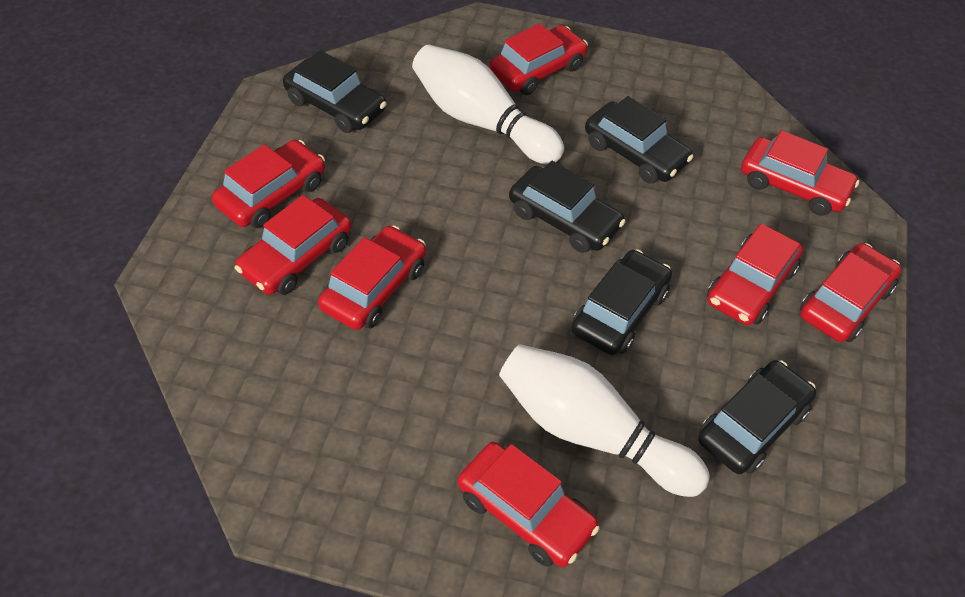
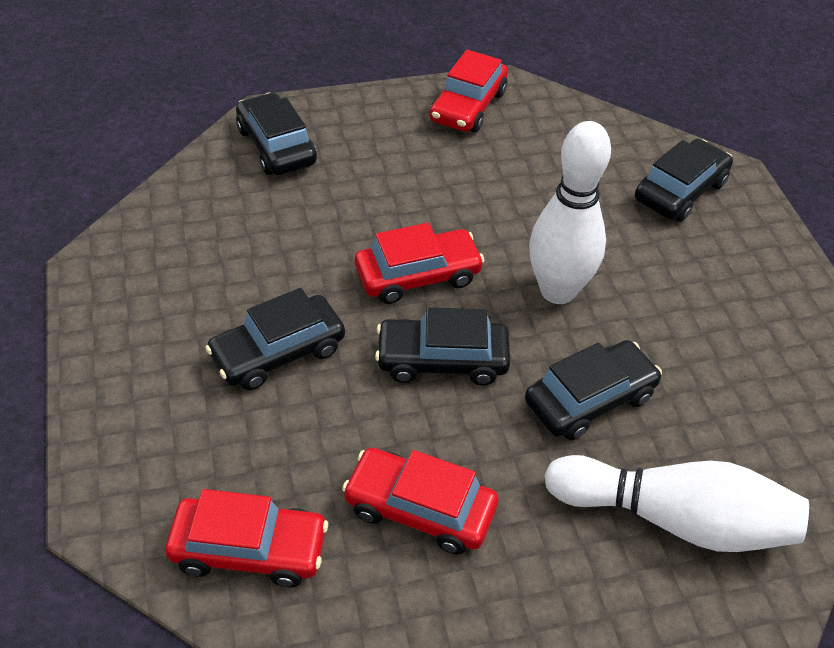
red car: [212,139,325,228] [235,195,351,295] [318,225,426,330] [458,442,600,567] [489,23,588,95] [707,223,803,325] [741,130,859,216] [800,243,901,342] = 8 -> [165,489,328,587] [342,448,498,555] [355,223,484,304] [430,50,508,132] = 4

